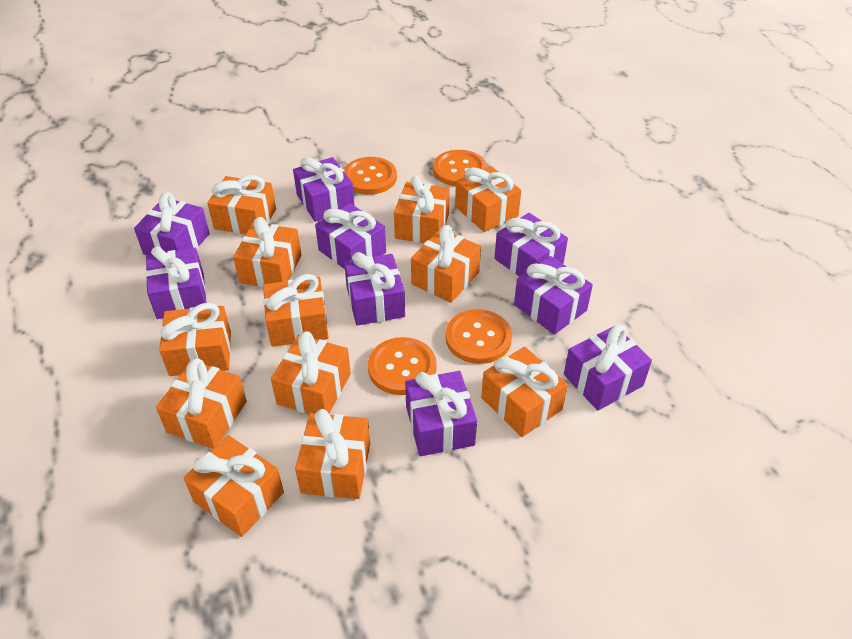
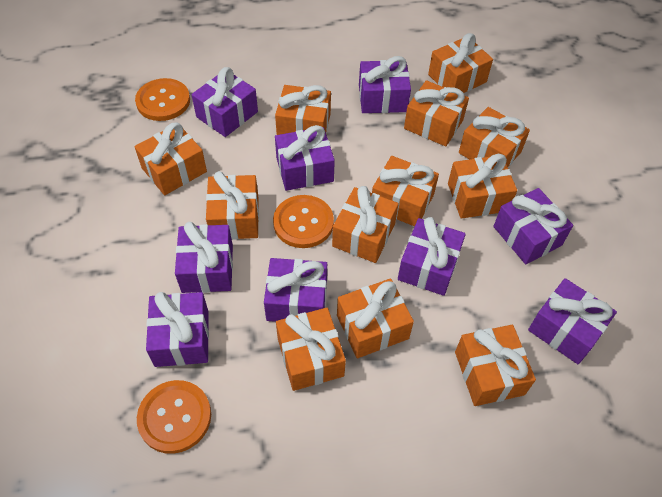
orange button: [344,157,397,195] [368,337,437,395] [433,150,487,186] [445,309,512,364] = 4 -> [135,78,190,121] [137,380,211,454] [273,195,334,248] = 3

